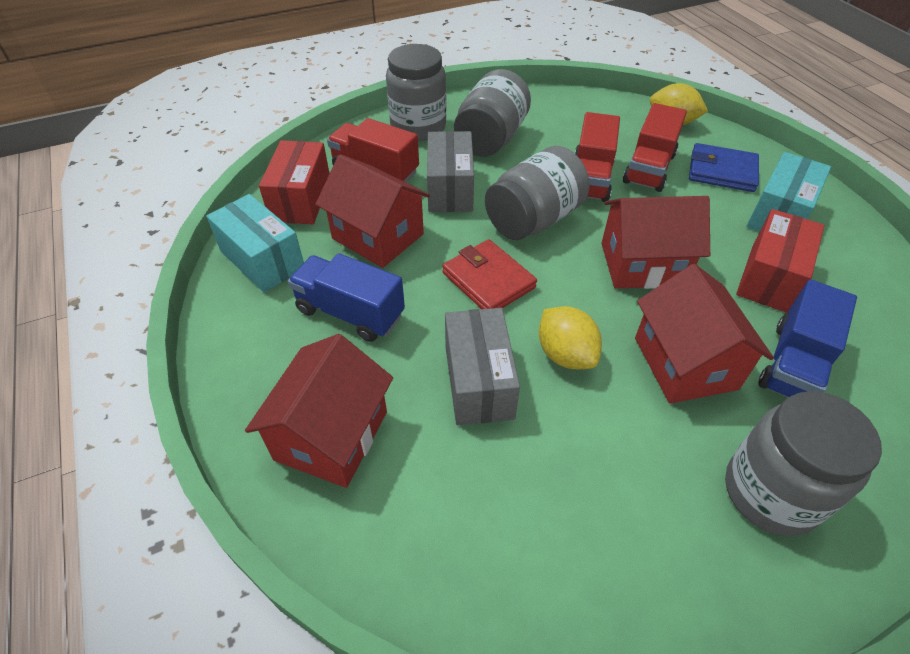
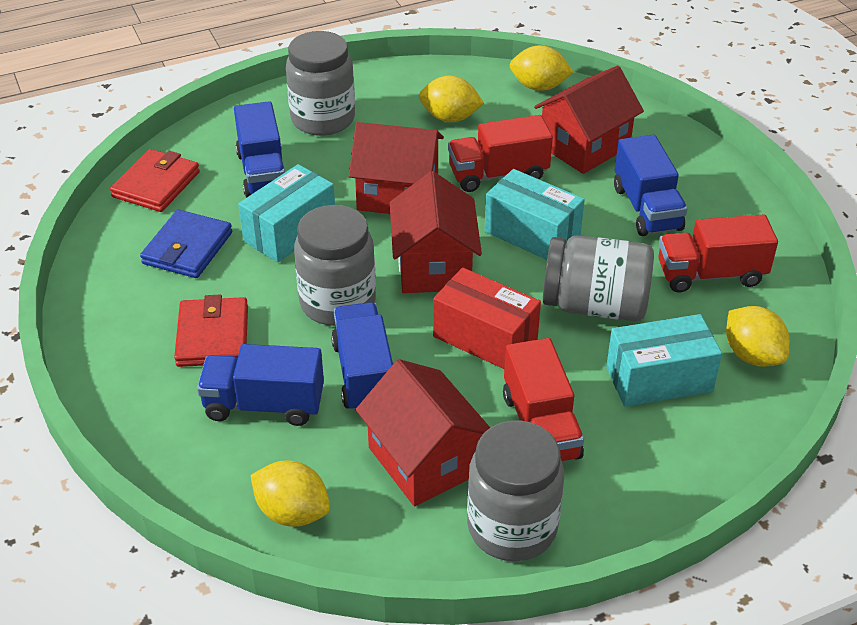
blue truck: [288,253,405,342] [758,279,857,397] = 2 -> [197,344,324,426] [234,101,285,198] [331,302,393,412] [614,135,688,236] = 4
grey box: [427,131,474,212] [445,308,520,425] = 2 -> none = 0
red box: [259,140,330,224] [736,209,824,313] = 2 -> [433,267,541,369] = 1
red wallet: [442,239,537,309] = 1 -> [110,149,200,212] [174,295,248,367] = 2
turquoise box: [206,194,304,293] [746,152,831,232] = 2 -> [238,164,335,263] [485,169,585,260] [606,314,722,407] = 3
yellow lemon: [539,306,602,369] [650,83,708,125] = 2 -> [251,460,330,527] [419,76,484,122] [509,45,573,91] [726,306,790,367] = 4

